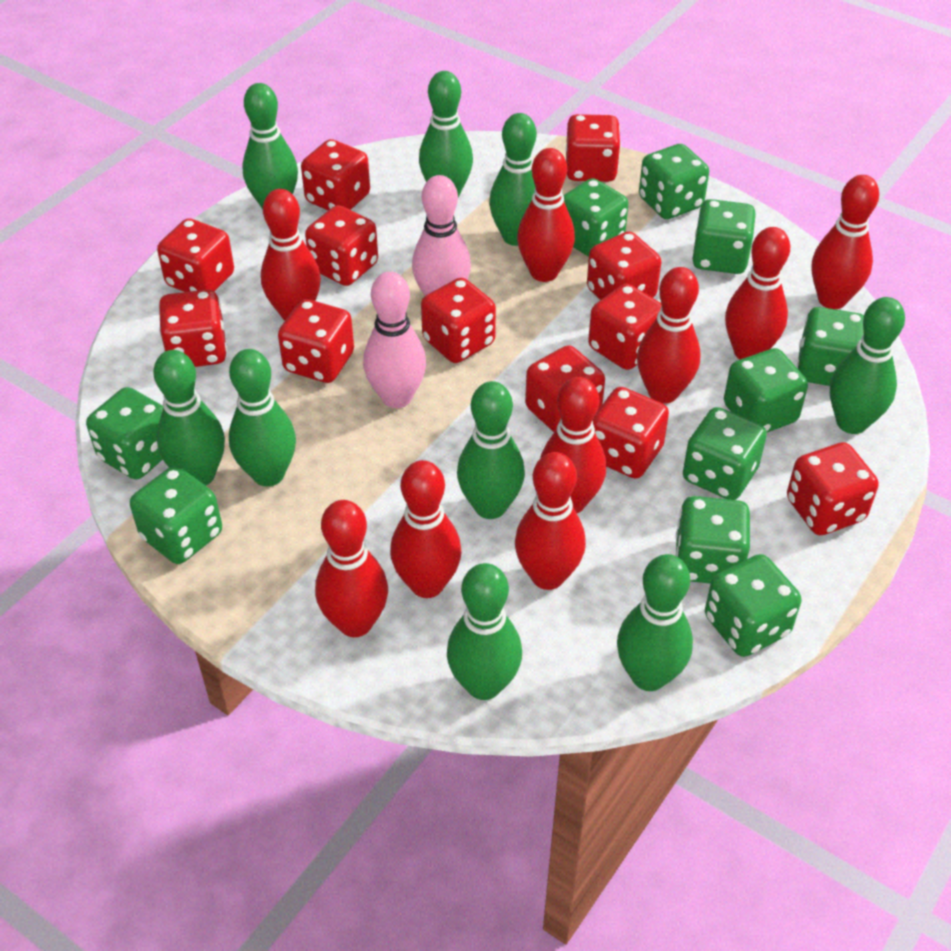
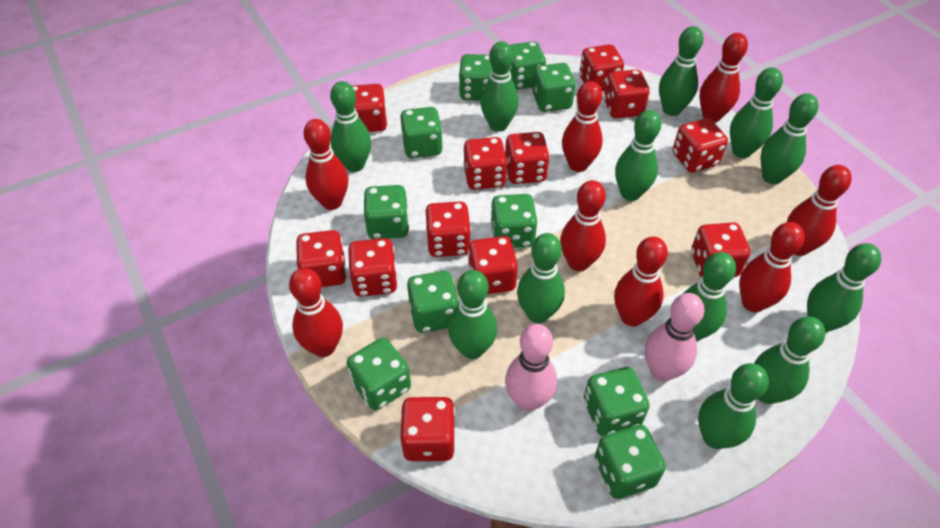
green bowling pin: [153,350,225,486] [229,349,296,487] [243,83,298,209] [419,71,473,197] [447,563,522,700] [457,381,525,519] [489,113,537,246] [617,554,693,691] [830,297,905,434] = 9 -> [330,81,371,172] [448,270,497,359] [480,41,519,132] [517,233,565,323] [615,110,661,201] [659,26,704,116] [683,252,736,341] [698,363,769,449] [730,68,783,158] [754,316,825,404] [761,93,818,184] [807,243,881,333] = 12
red bowling pin: [261,189,321,321] [315,500,388,637] [390,460,462,598] [515,452,586,590] [517,148,575,282] [540,377,606,513] [637,267,701,404] [725,227,790,360] [812,175,879,309] = 9 -> [289,268,343,357] [304,119,348,210] [560,180,606,271] [562,81,603,172] [614,236,668,327] [700,33,748,123] [739,222,805,312] [787,165,852,256] = 8

